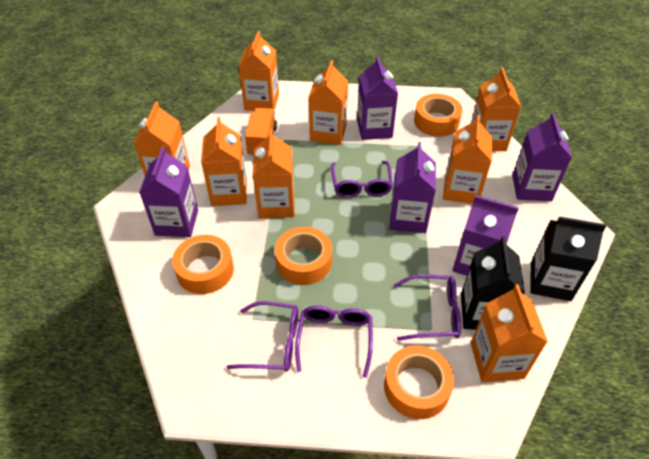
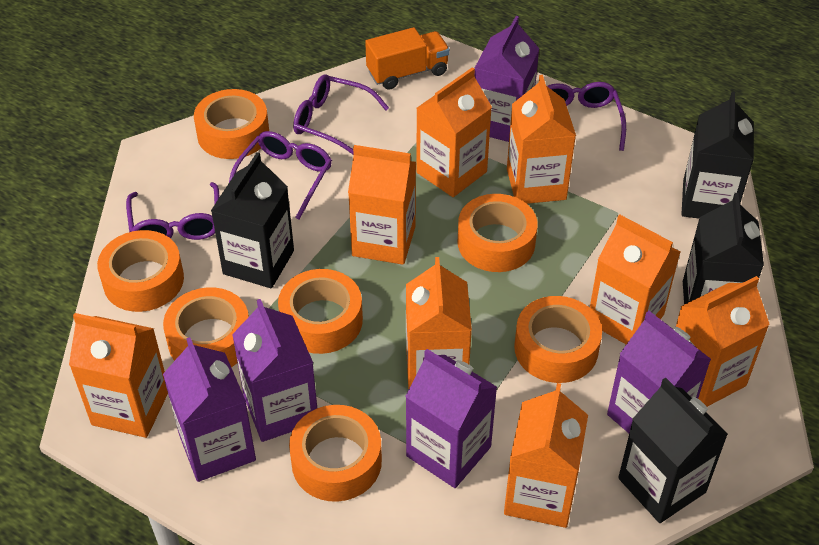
black carton: [461,236,525,330] [530,216,606,301] = 2 -> [211,152,294,288] [618,378,728,523] [681,92,754,219] [683,193,764,304] = 4
orange tape: [172,235,234,294] [275,227,332,285] [384,346,454,419] [414,94,462,137] = 4 -> [97,230,184,312] [163,287,249,367] [194,89,269,159] [278,269,363,354] [289,405,382,502] [458,194,538,272] [514,296,602,383] = 7

